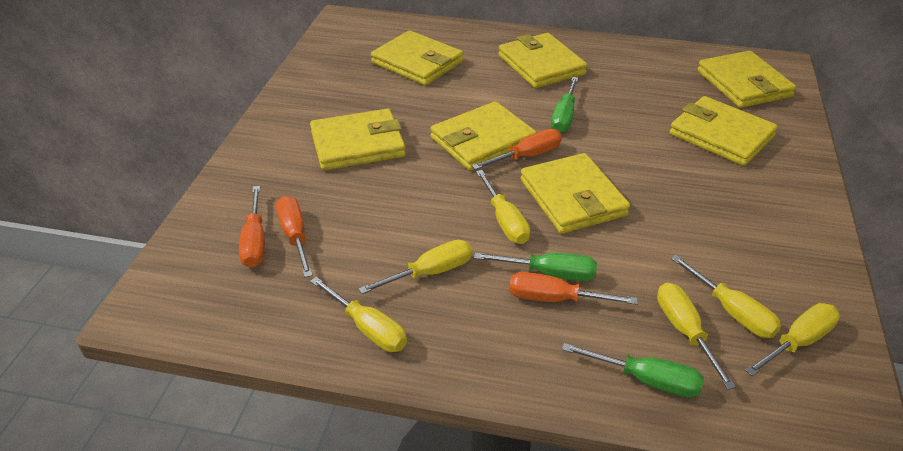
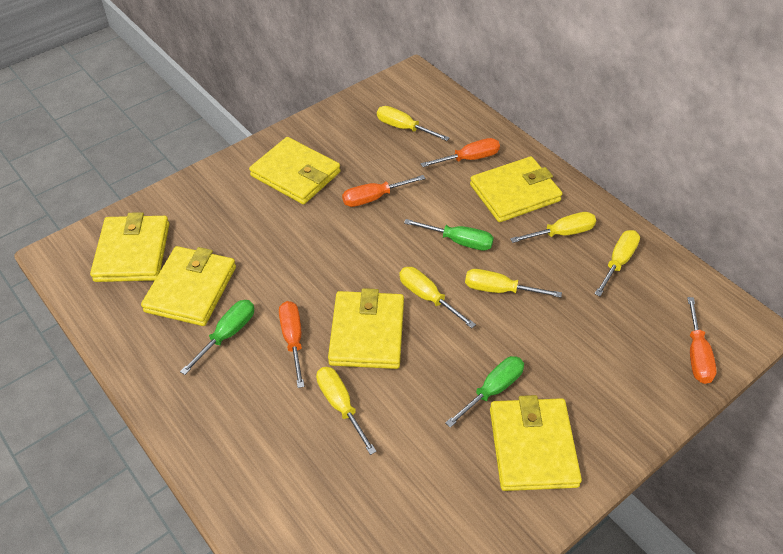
yellow wallet: [310,109,406,170] [371,30,463,86] [430,101,537,171] [498,33,587,88] [520,153,630,234] [669,96,778,166] [697,51,796,108] = 7 -> [90,212,169,282] [141,246,236,326] [249,137,340,204] [328,288,404,369] [470,156,562,222] [490,395,582,491] = 6

